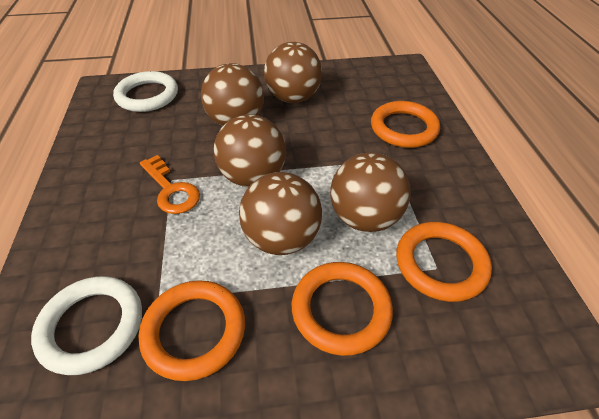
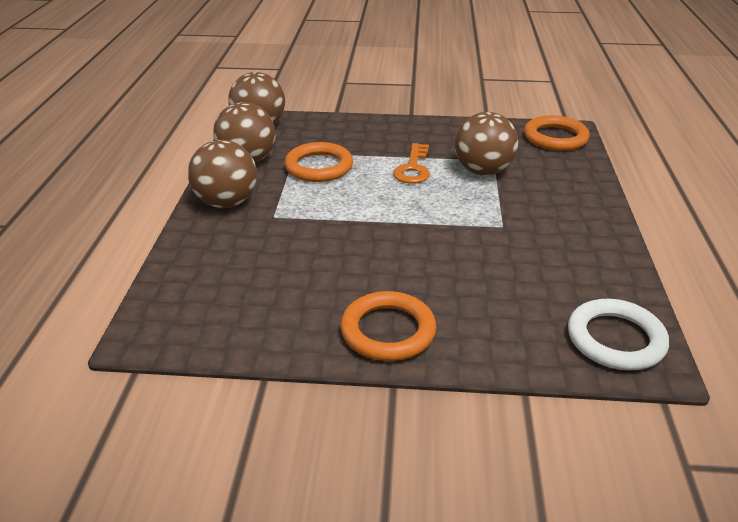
brown ball: [201,63,264,126] [214,114,286,187] [239,172,322,255] [264,42,322,103] [330,153,411,232] = 5 -> [188,140,257,208] [213,102,276,163] [228,72,285,124] [455,112,519,176] = 4
orange ring: [139,280,245,381] [292,262,393,356] [371,101,440,148] [396,222,492,302] = 4 -> [284,142,353,182] [340,291,436,361] [524,115,590,151] = 3
white ring: [31,276,142,375] [113,71,178,112] = 2 -> [568,299,669,370] = 1

